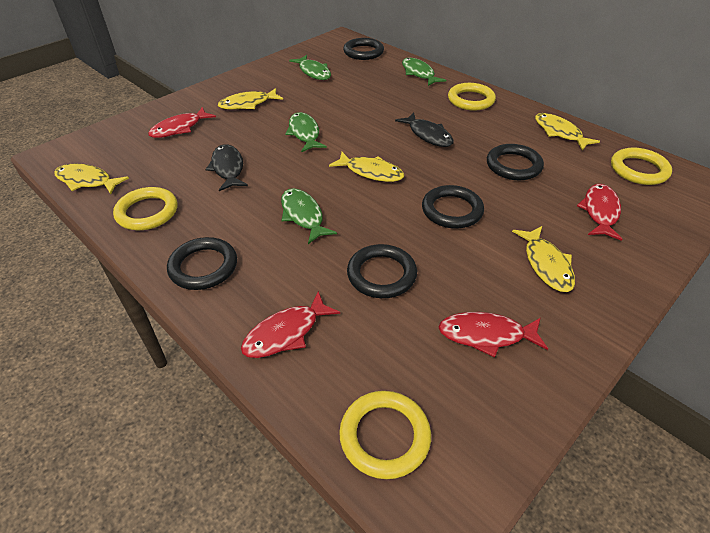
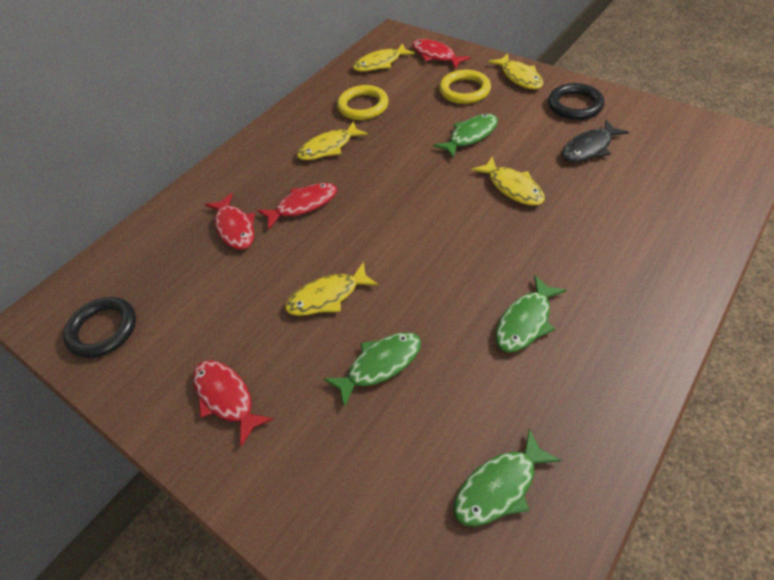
black fish: [206,144,248,191] [395,112,453,147] = 2 -> [562,120,629,162] = 1
black ring: [167,237,237,290] [343,38,384,60] [347,244,417,298] [422,185,484,229] [487,144,544,180] = 5 -> [63,297,136,358] [548,83,604,120] = 2
yellow ring: [113,187,177,230] [339,391,431,479] [448,83,496,111] [611,148,672,185] = 4 -> [337,85,389,120] [439,70,491,104] = 2

